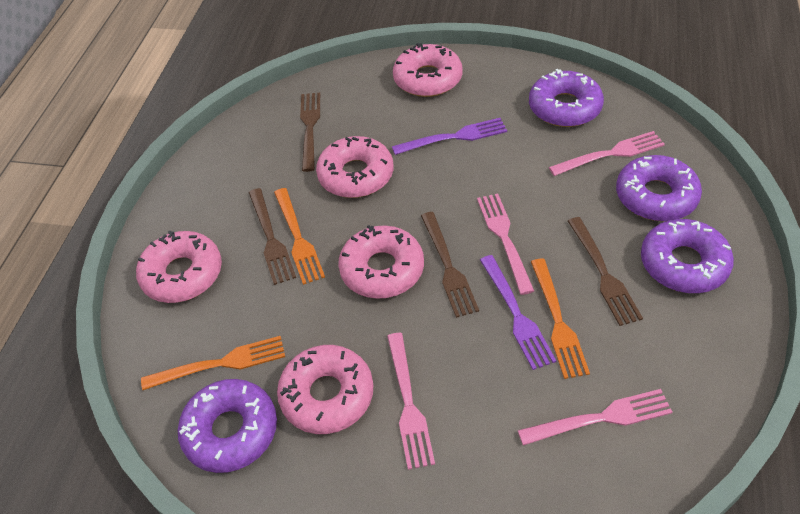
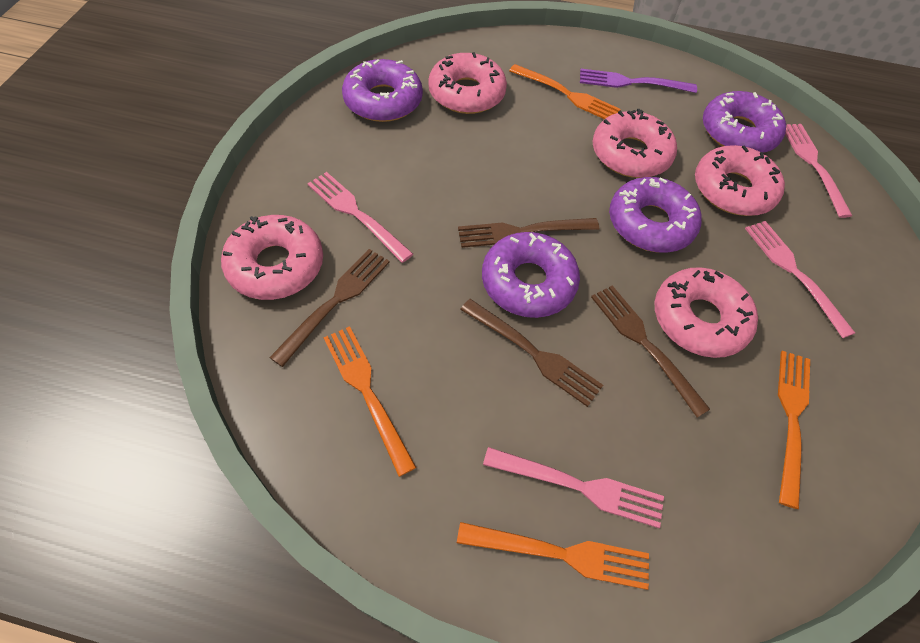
orange fork: [141,336,285,390] [274,188,325,285] [531,259,590,379] = 3 -> [323,326,417,477] [457,522,649,590] [509,64,621,119] [778,351,810,509] = 4
purple fork: [392,118,507,155] [480,255,557,370] = 2 -> [580,69,697,93] = 1

